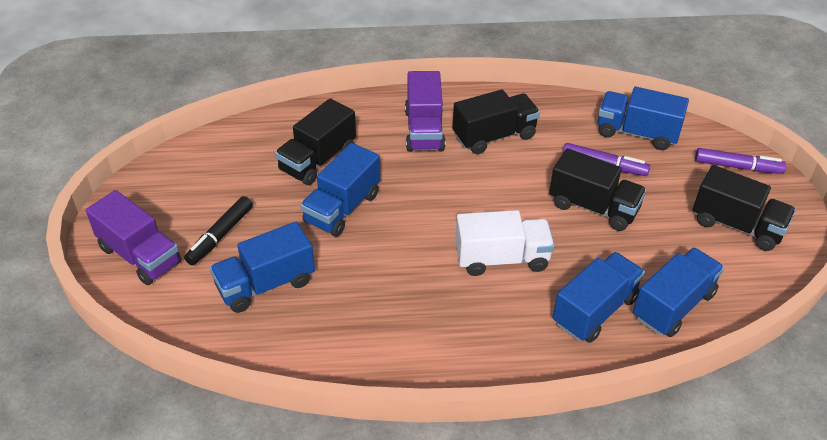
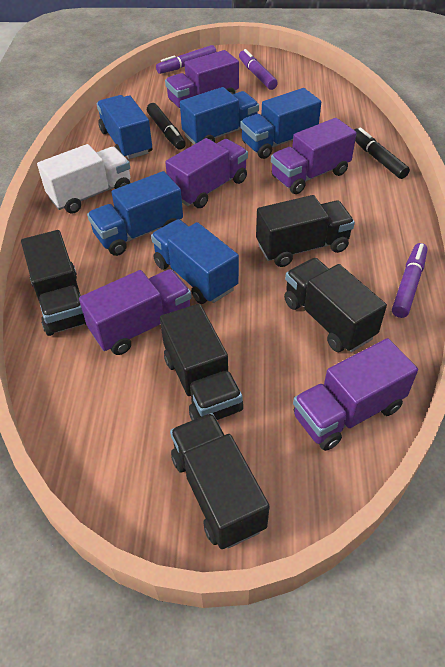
black marker: [184,196,253,265] = 1 -> [147,103,186,150] [354,127,410,179] = 2
black truck: [275,98,356,185] [453,89,540,154] [549,148,647,231] [693,165,796,251] = 4 -> [21,230,86,336] [160,304,243,420] [170,413,270,549] [256,195,355,267] [284,258,387,352] = 5
purple marker: [562,143,650,176] [695,148,787,174] = 2 -> [156,45,217,74] [239,49,278,90] [392,243,428,318] = 3
purple truck: [86,190,182,285] [405,71,446,152] = 2 -> [79,269,192,355] [165,50,239,109] [165,138,248,208] [271,118,357,194] [293,338,418,451] = 5

